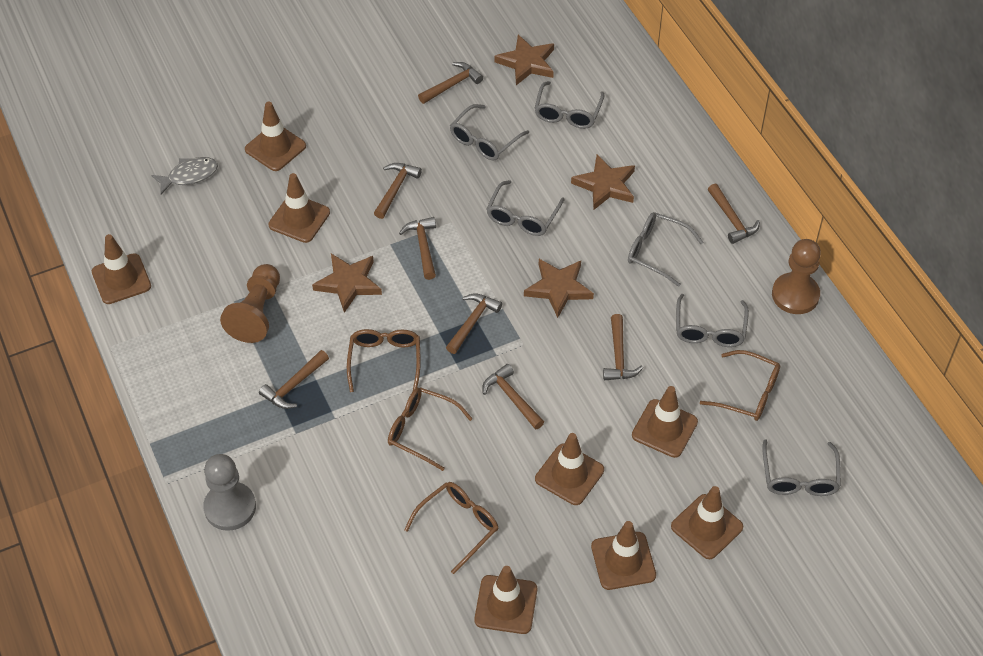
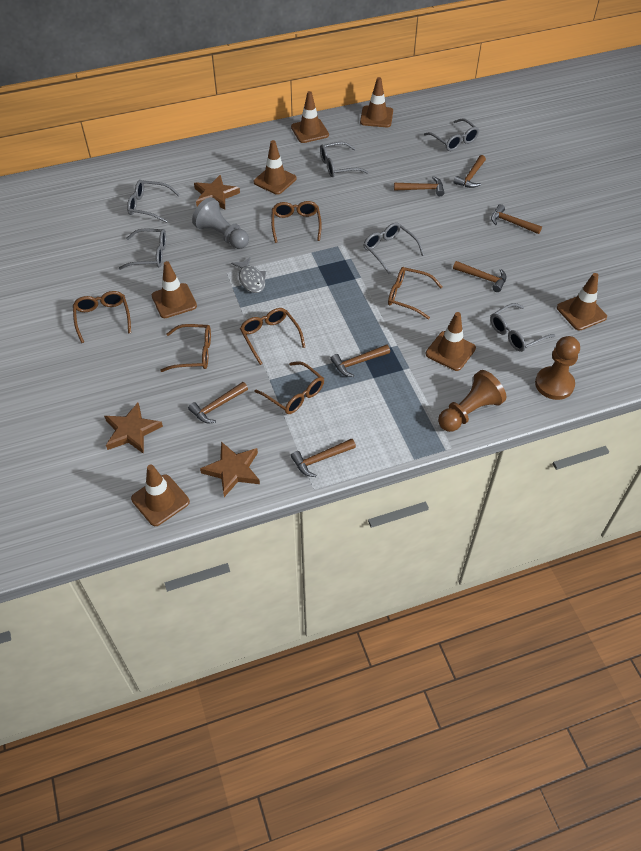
brown glasses: [347,329,421,392] [388,387,473,471] [404,482,498,574] [700,350,780,421] = 4 -> [73,291,131,343] [160,324,211,372] [240,308,305,365] [255,361,324,414] [271,201,322,243] [388,267,442,320] = 6
brown hammer: [259,350,329,409] [374,163,422,219] [399,217,436,280] [418,62,483,104] [446,293,502,354] [482,364,544,430] [603,314,643,380] [708,184,760,244] = 8 -> [188,382,248,423] [291,438,356,477] [330,344,390,377] [394,176,444,196] [453,261,507,292] [454,155,486,188] [491,204,542,234] = 7
brown star: [312,254,382,313] [494,35,554,85] [524,259,594,318] [571,154,635,210] = 4 -> [104,403,163,454] [194,175,240,210] [200,442,260,497] = 3
brown traffic cone: [92,234,151,304] [245,102,306,171] [268,173,330,243] [475,566,537,634] [535,433,604,505] [591,521,656,590] [632,386,698,458] [671,486,743,559] = 8 -> [131,465,190,526] [152,261,197,318] [254,140,297,195] [291,91,329,143] [360,77,393,127] [426,312,476,371] [557,273,607,330] = 7

